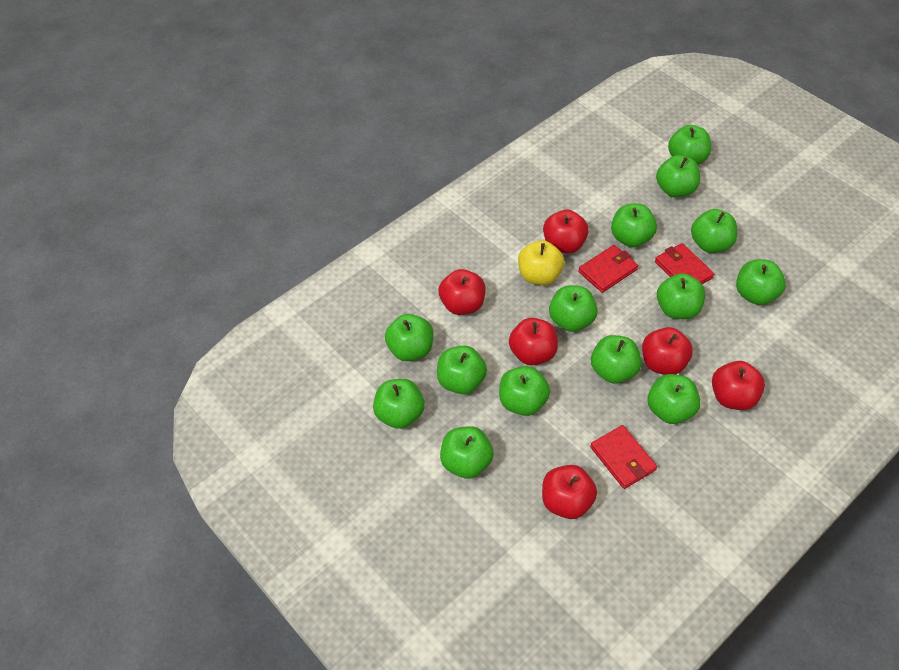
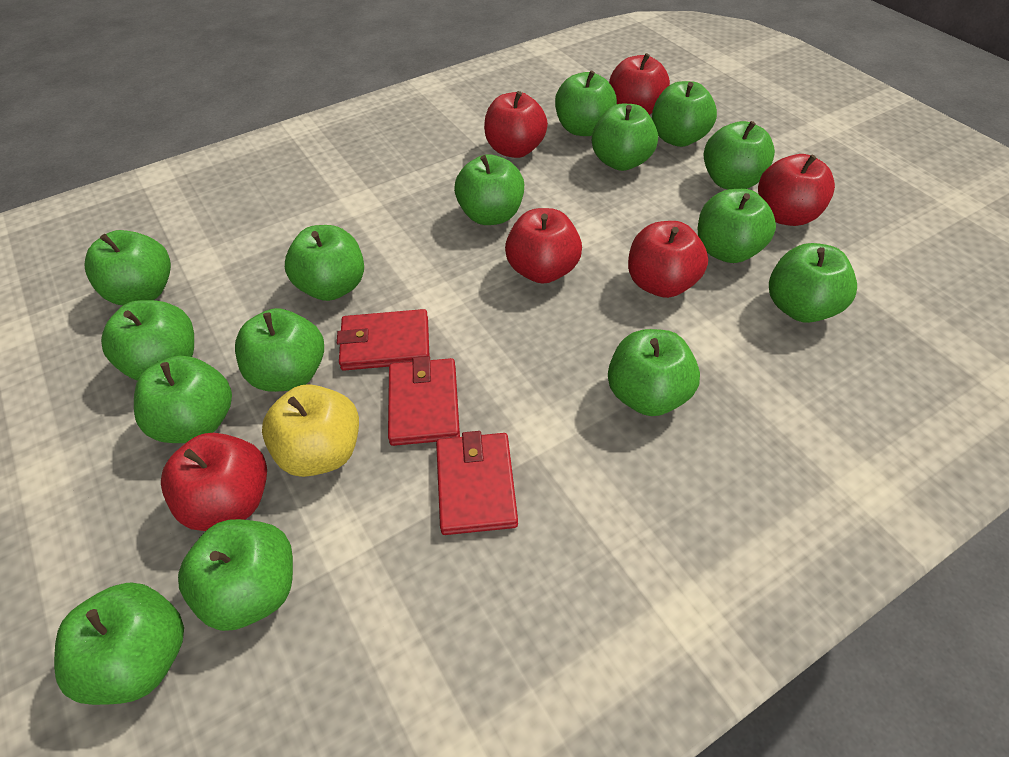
green apple: [373,379,425,429] [385,314,434,361] [437,345,487,394] [440,426,494,479] [499,366,550,416] [549,285,598,332] [591,335,642,383] [611,204,657,247] [648,374,701,424] [656,155,700,197] [657,273,706,319] [668,125,711,165] [691,209,737,253] [736,259,786,305] = 14 -> [54,583,184,705] [84,230,171,305] [101,300,194,381] [134,356,232,443] [178,519,293,631] [235,308,324,392] [285,225,364,301] [454,154,524,225] [555,70,617,136] [592,104,658,171] [608,329,700,416] [652,81,717,147] [698,189,776,263] [704,121,775,190] [769,243,857,323] = 15

